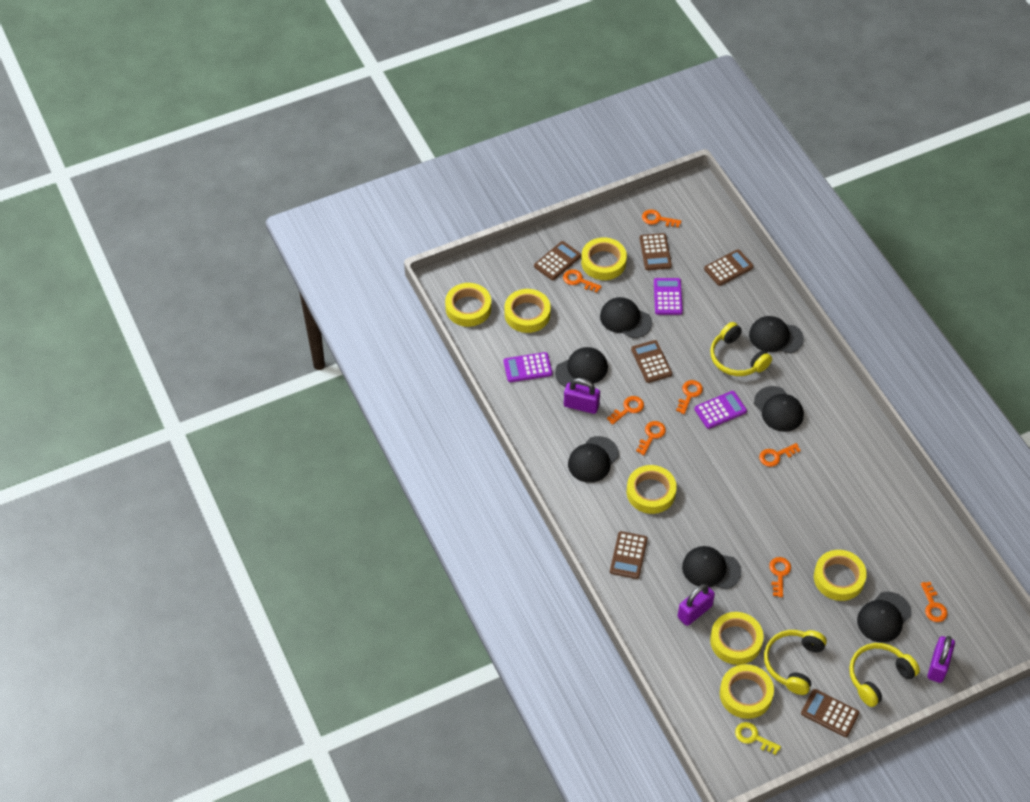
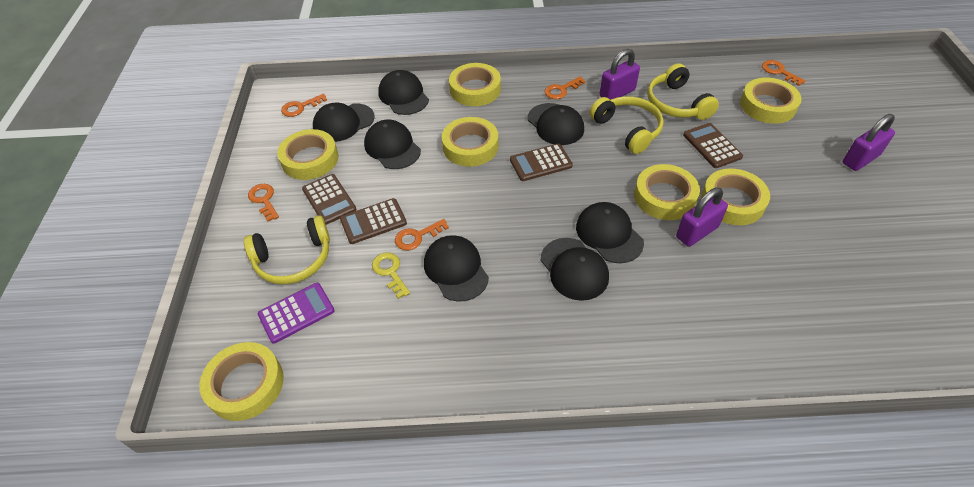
brown calculator: [534,241,581,280] [610,531,648,579] [631,340,672,383] [640,233,672,270] [704,249,754,286] [801,689,860,737] = 6 -> [302,174,357,225] [340,198,407,244] [510,144,573,181] [683,123,743,168] = 4
orange key: [563,269,602,293] [607,396,644,425] [636,421,666,455] [642,209,681,228] [676,380,703,414] [759,443,801,467] [769,557,791,597] [921,582,948,622] = 8 -> [248,184,279,221] [281,94,327,117] [395,219,449,250] [544,76,586,99] [762,60,806,86] = 5
purple calculator: [504,352,552,382] [654,278,683,315] [694,391,747,429] = 3 -> [258,283,335,344] = 1

